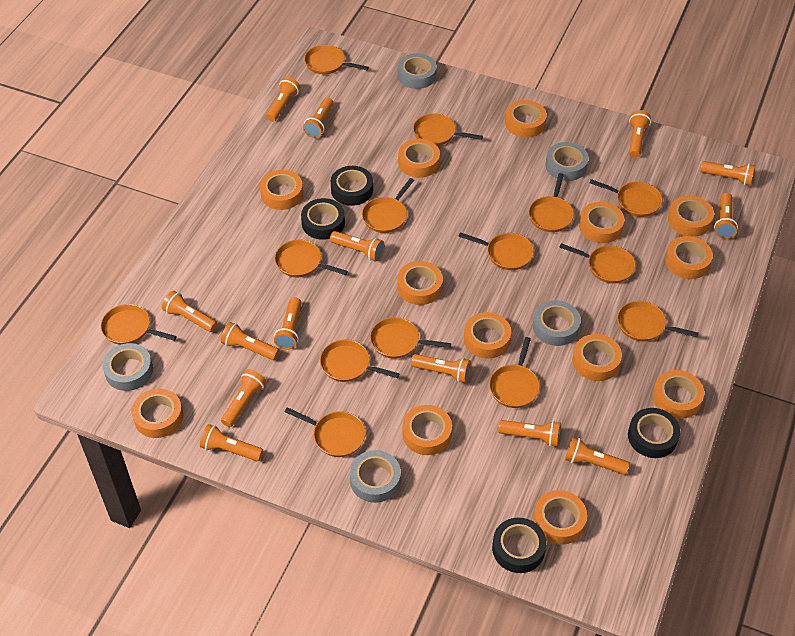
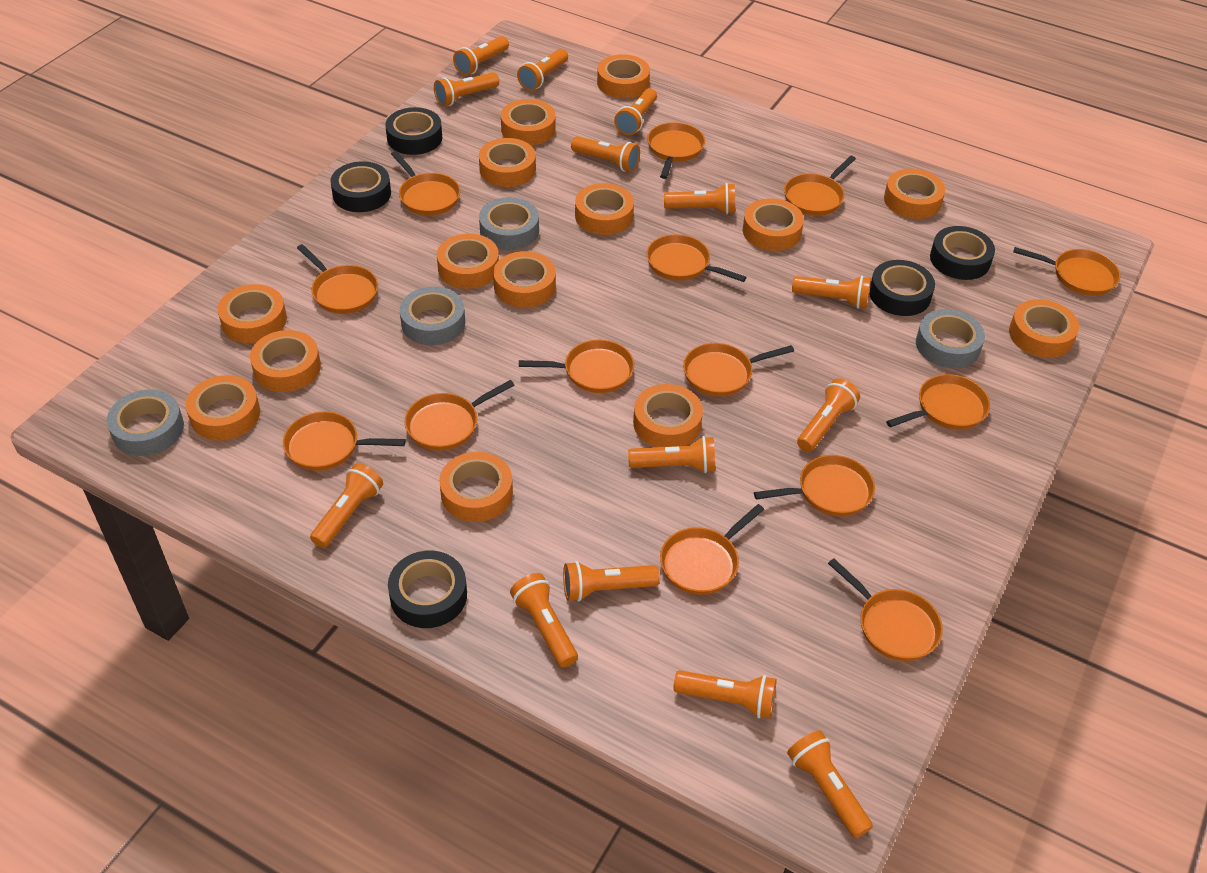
black tape: [301,198,345,240] [330,166,373,206] [492,518,547,573] [628,408,680,458] = 4 -> [330,161,391,212] [385,107,442,155] [388,551,467,628] [869,260,935,316] [930,226,995,280] = 5
grey tape: [102,343,153,391] [350,450,401,503] [398,53,437,89] [533,300,581,346] [545,142,589,181] = 5 -> [107,389,184,456] [400,287,465,345] [479,197,539,250] [916,309,985,369] = 4
orange tape: [132,389,183,438] [260,170,303,210] [397,261,443,305] [398,139,440,178] [402,405,452,455] [464,312,511,358] [505,100,547,137] [533,490,587,545] [573,334,622,381] [579,202,625,243] [653,370,704,419] [665,236,713,279] [668,195,714,237] = 13 -> [186,375,260,441] [218,284,287,343] [250,330,321,392] [437,234,499,289] [439,452,513,522] [479,138,536,187] [493,251,556,308] [501,99,556,146] [575,183,634,235] [597,54,650,98] [633,384,703,447] [743,198,804,251] [884,169,945,219] [1009,299,1079,358] = 14

